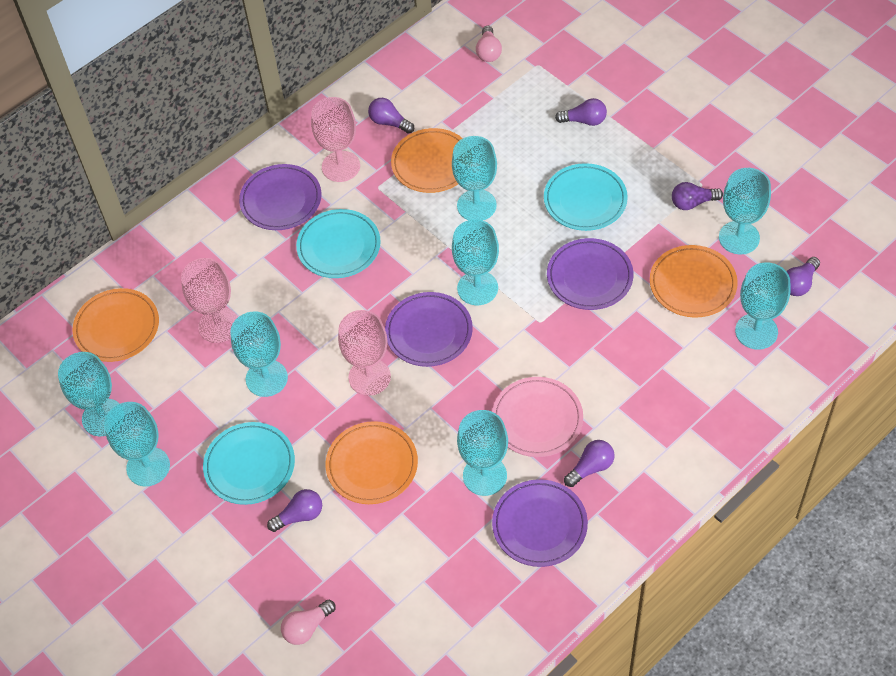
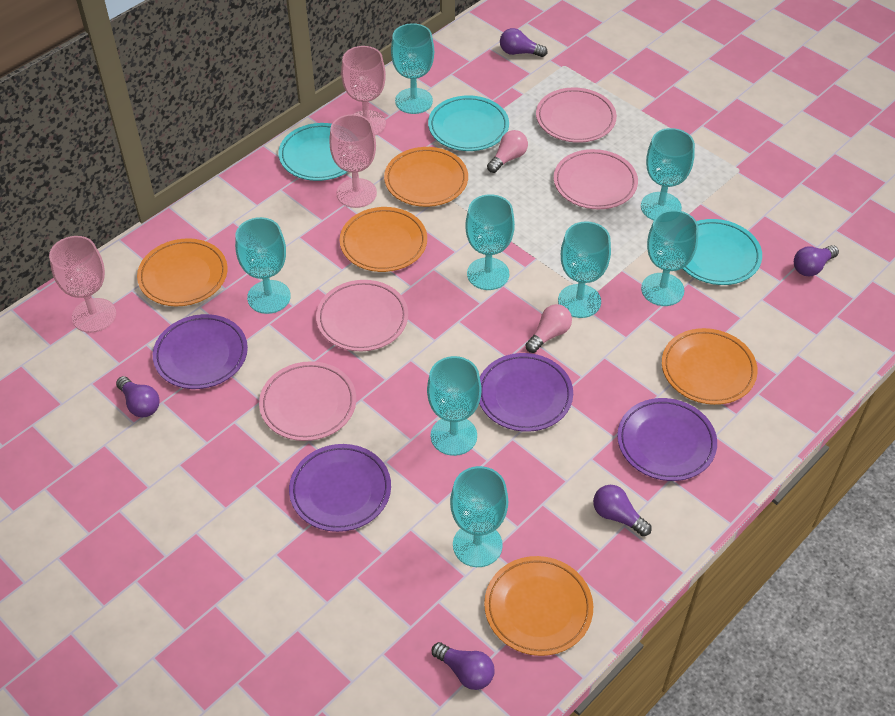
orange plate: [72,288,159,362] [326,421,418,504] [391,128,463,193] [650,245,738,318] = 4 -> [137,238,228,306] [340,207,427,272] [384,147,468,207] [484,556,593,656] [662,328,758,405] = 5
pink plate: [492,377,583,457] = 1 -> [259,361,356,441] [316,280,408,351] [536,88,617,143] [554,149,638,209] = 4
purple light bulb: [267,489,322,532] [368,98,414,134] [555,98,607,126] [564,440,615,487] [672,182,723,210] [786,257,820,296] = 6 -> [116,376,160,418] [432,642,495,690] [500,28,548,57] [593,485,652,536] [794,245,839,276] = 5

